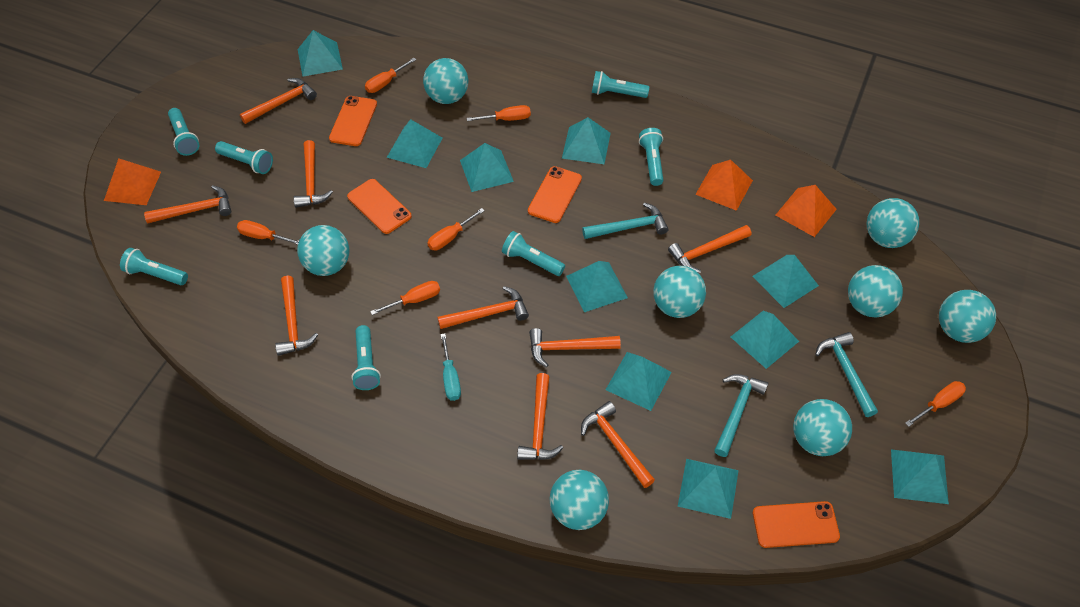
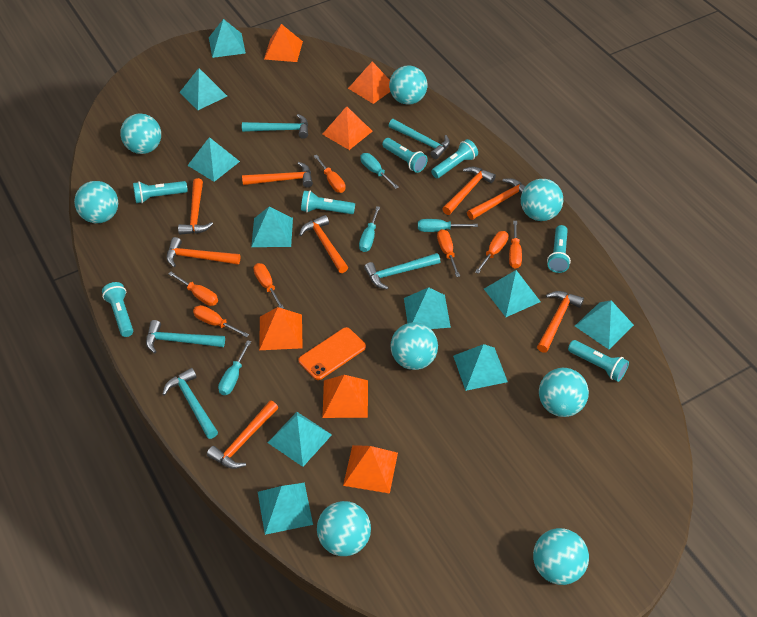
orange hammer: [144,185,231,223] [240,78,317,124] [275,276,318,356] [293,140,333,208] [438,286,529,329] [517,373,563,460] [529,328,621,367] [581,401,655,488] [668,225,751,273] = 9 -> [167,237,240,267] [178,178,213,235] [207,400,278,469] [242,162,313,188] [299,215,348,273] [442,167,496,215] [467,178,526,220] [537,291,584,353] = 8
orange phone: [329,96,377,146] [347,179,412,234] [528,166,582,223] [753,501,840,548] = 4 -> [299,327,366,380] = 1
orange pyramid: [104,158,161,205] [695,160,753,211] [776,185,837,237] = 3 -> [259,307,303,350] [264,24,303,62] [322,106,373,150] [322,375,368,418] [343,445,398,494] [348,62,390,104] = 6
orange screwdriver: [237,220,299,245] [365,58,416,93] [370,281,440,315] [427,208,485,250] [467,105,531,121] [905,381,966,427] = 6 -> [168,272,218,306] [193,305,249,337] [253,263,284,309] [314,155,345,193] [437,229,460,277] [475,231,508,274] [509,221,522,268] = 7
turquoise hammer: [582,203,669,239] [714,374,769,457] [815,332,878,417] = 3 -> [146,320,225,353] [162,368,218,439] [242,114,308,139] [364,253,440,290] [388,119,450,159] = 5
turquoise screwdriver: [441,333,461,401] = 1 -> [218,340,251,395] [359,206,380,252] [360,153,399,189] [418,219,478,232] = 4

